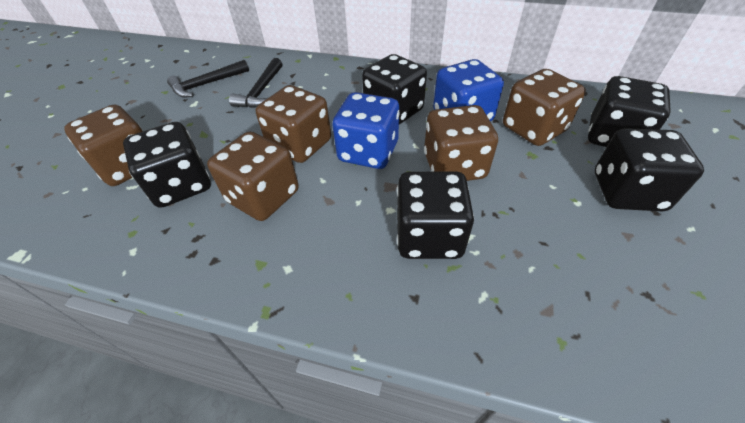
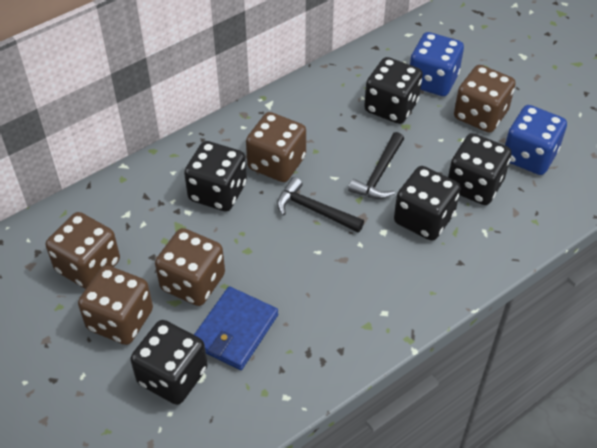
blue wallet: none = 0 -> [194,286,278,370] = 1

